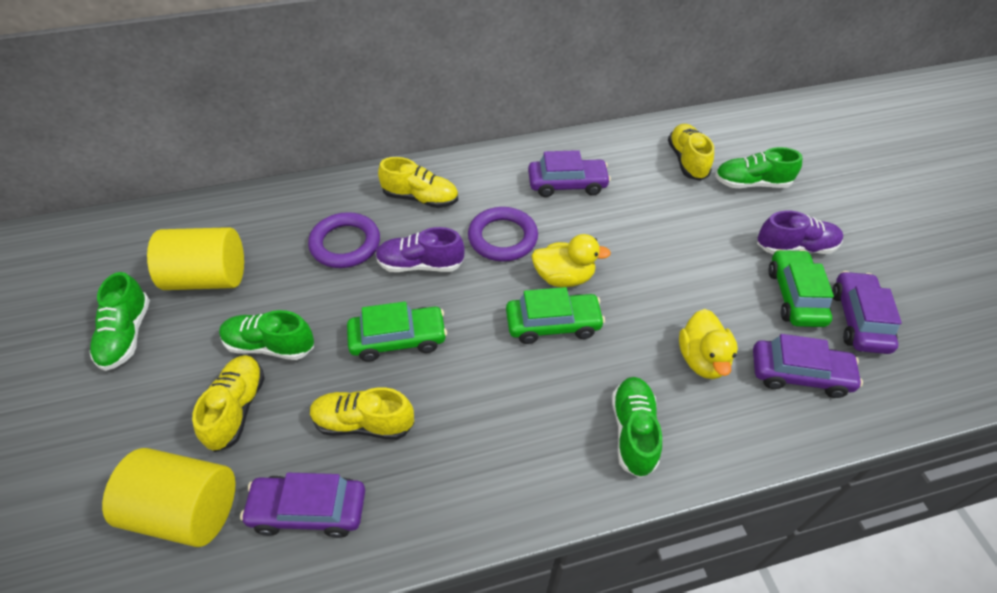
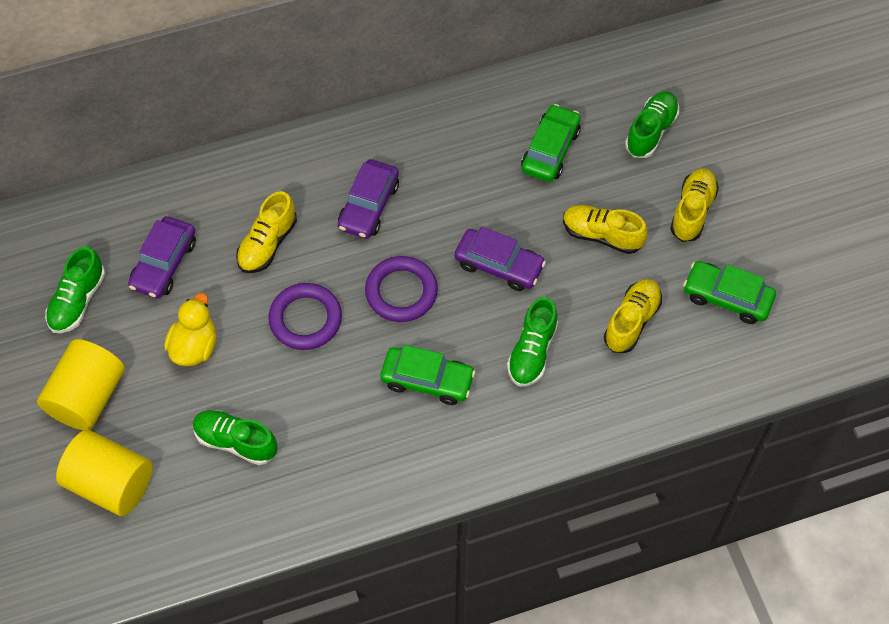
purple car: [240,473,365,538] [528,150,611,197] [753,334,863,398] [832,271,902,354] = 4 -> [128,216,196,298] [338,159,399,239] [455,227,546,291] = 3
purple shoe: [375,227,465,272] [757,211,843,254] = 2 -> none = 0
yellow duck: [531,234,611,287] [679,309,738,379] = 2 -> [164,293,216,366] = 1

